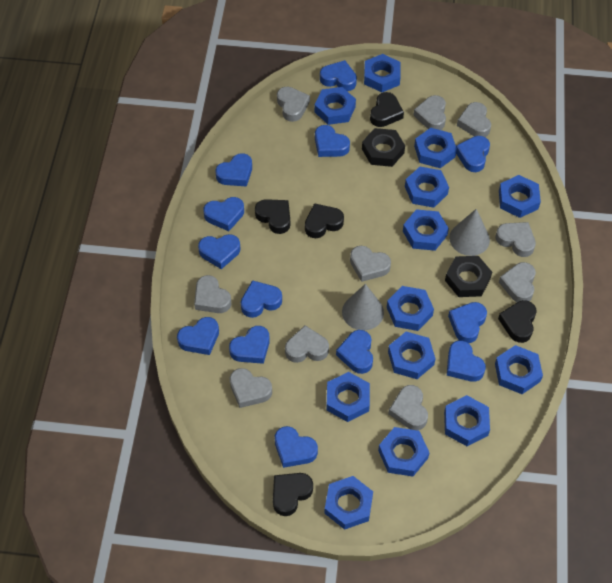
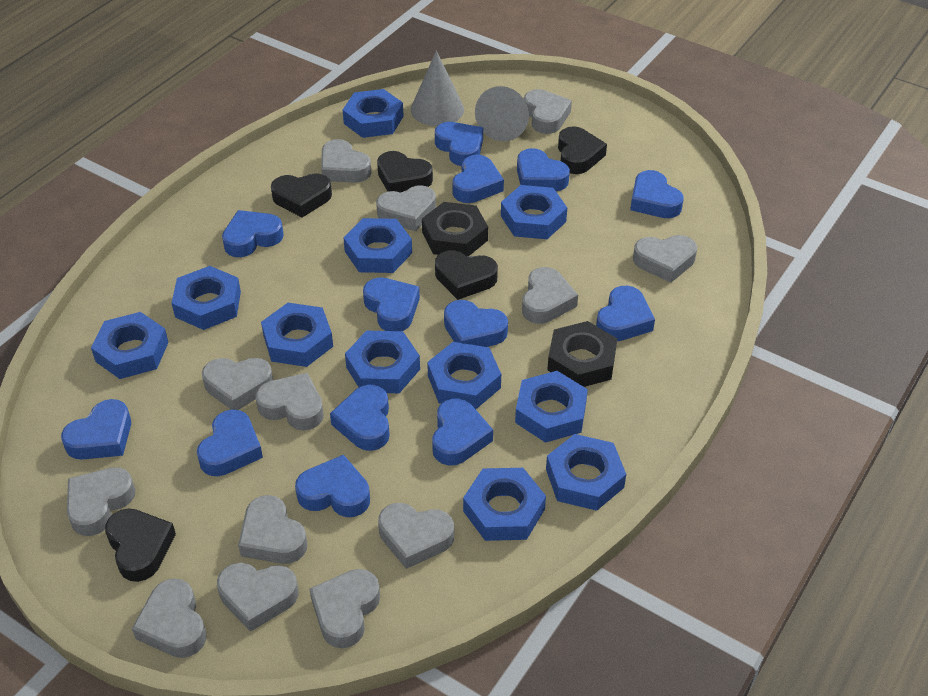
blue nut: [315,87,356,125] [324,476,373,530] [326,372,370,422] [364,54,400,92] [378,427,430,477] [387,286,434,331] [388,332,436,379] [403,209,449,251] [405,167,449,208] [414,128,457,168] [444,395,490,446] [495,345,543,394] [499,175,541,218] = 13 -> [91,312,169,379] [172,266,241,330] [261,303,333,367] [343,89,404,138] [343,218,412,273] [345,330,420,393] [427,342,501,409] [463,468,546,541] [501,185,567,239] [515,371,588,443] [546,434,626,511] = 11
grey heart: [194,275,231,313] [230,368,272,408] [277,87,310,122] [285,326,329,363] [350,246,391,282] [388,385,428,430] [413,95,446,130] [457,102,491,137] [496,222,536,257] [499,262,536,302] = 10 -> [67,467,135,536] [132,578,207,658] [202,358,273,410] [217,563,298,632] [238,495,307,564] [255,373,324,430] [310,569,380,648] [321,139,371,183] [376,185,436,231] [378,503,454,569] [522,267,578,324] [524,89,572,134] [633,235,697,283] = 13

